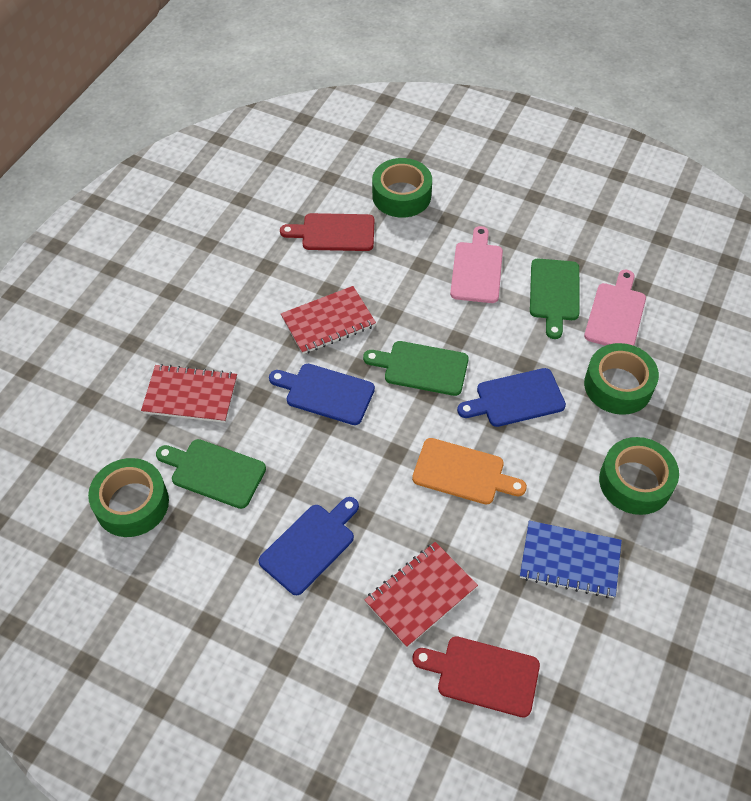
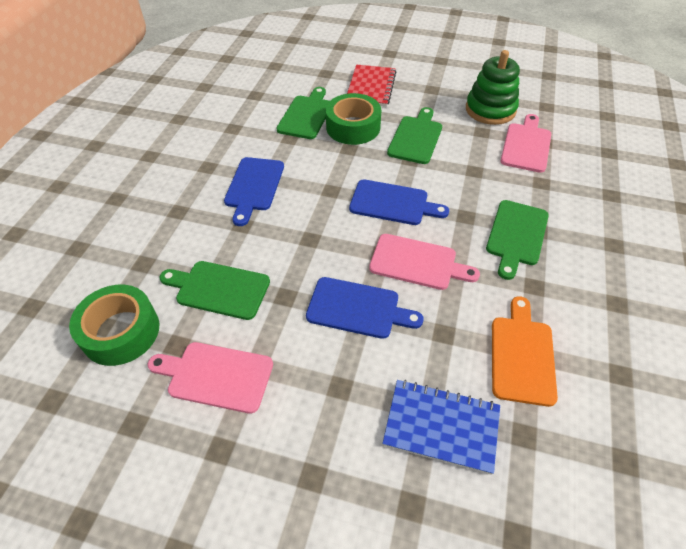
green cutting board: [156,439,266,509] [363,341,468,396] [530,259,580,339] = 3 -> [159,261,270,320] [276,87,329,139] [387,107,442,164] [486,200,549,280] = 4
green stacking toy: none = 0 -> [466,50,520,125] = 1
green tape: [88,458,169,537] [372,158,432,218] [584,343,659,415] [599,437,679,515] = 4 -> [69,285,159,366] [326,93,381,145] = 2
pink cutting board: [450,226,503,303] [584,270,646,346] = 2 -> [147,342,273,414] [369,234,480,290] [501,114,551,173] = 3
red cutting board: [280,213,374,251] [412,636,540,718] = 2 -> none = 0
red notebook: [141,364,237,423] [281,286,376,354] [365,542,478,648] = 3 -> [347,65,396,107] = 1

